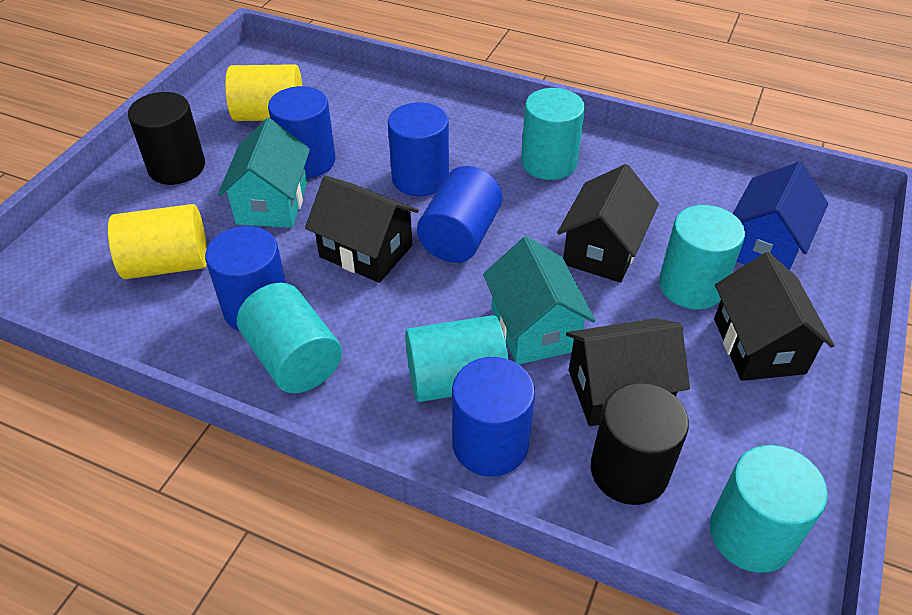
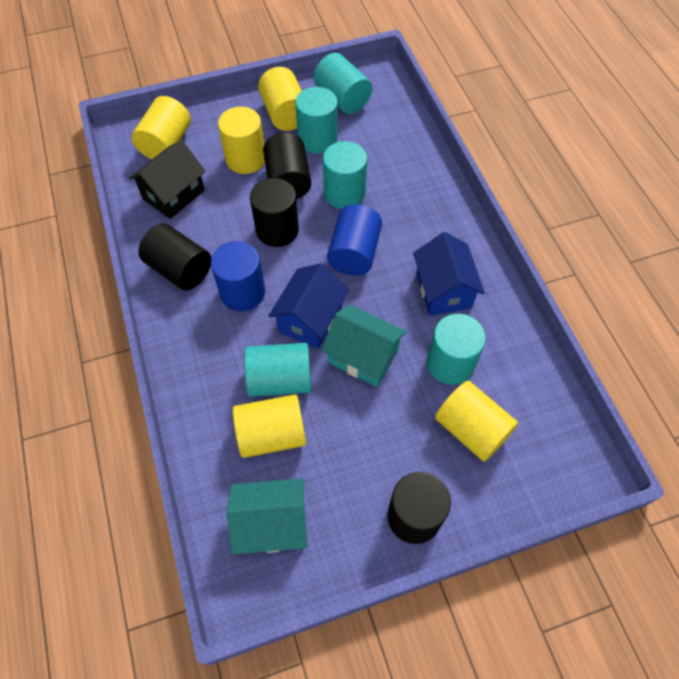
black cylinder: [128,92,205,185] [591,383,689,505] = 2 -> [138,223,211,290] [250,178,299,247] [263,133,311,199] [387,472,451,544] = 4
black house: [305,176,419,283] [557,164,659,283] [566,318,690,426] [714,252,835,381] = 4 -> [129,140,206,219] = 1
blue cylinder: [205,226,286,331] [268,86,336,178] [388,102,449,196] [417,166,502,263] [452,357,535,477] = 5 -> [211,241,265,311] [327,204,382,276] = 2
blue house: [733,162,828,270] = 1 -> [269,263,349,349] [413,232,485,316] = 2
yellow cylinder: [108,204,207,279] [225,64,302,121] = 2 -> [132,96,191,159] [218,107,265,174] [233,394,306,458] [258,67,302,131] [435,381,518,462] = 5

